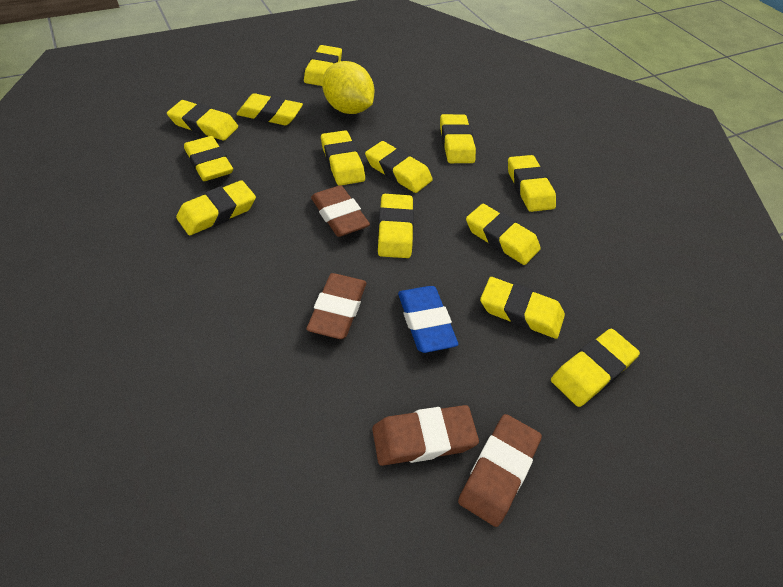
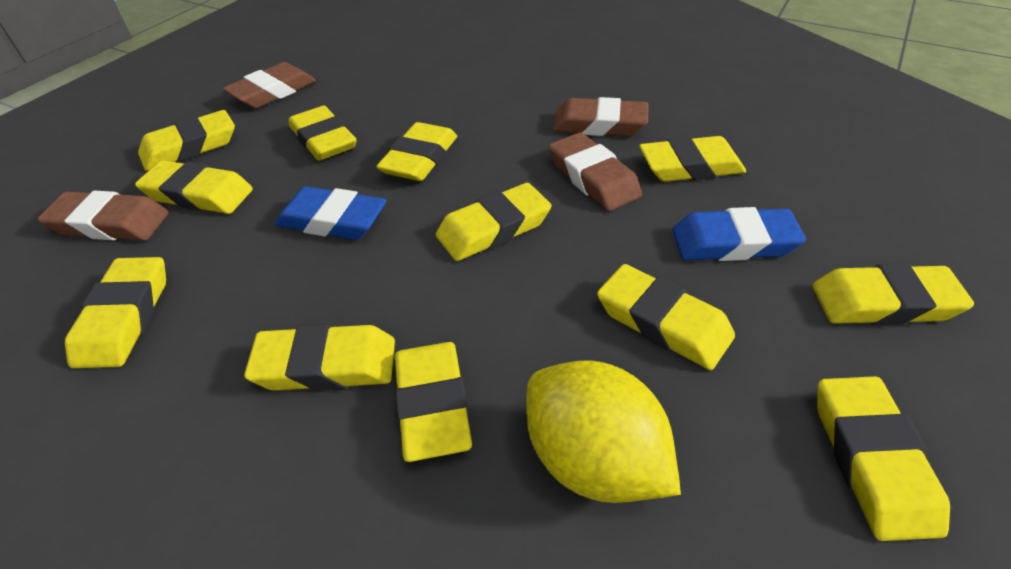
blue eraser: [398,286,458,353] = 1 -> [275,186,386,240] [672,207,806,261] = 2
yellow eraser: [167,100,238,141] [176,180,256,235] [184,136,233,181] [237,93,303,125] [304,45,342,86] [321,130,365,185] [365,141,433,193] [378,194,414,258] [440,114,476,163] [466,204,541,265] [480,277,565,339] [508,155,556,212] [551,329,640,407] = 13 -> [65,257,166,368] [135,160,253,214] [138,110,235,171] [244,324,395,391] [289,106,357,161] [376,122,457,181] [394,342,472,462] [436,183,552,261] [597,264,735,370] [639,136,746,182] [812,263,974,325] [817,376,950,541] = 12

